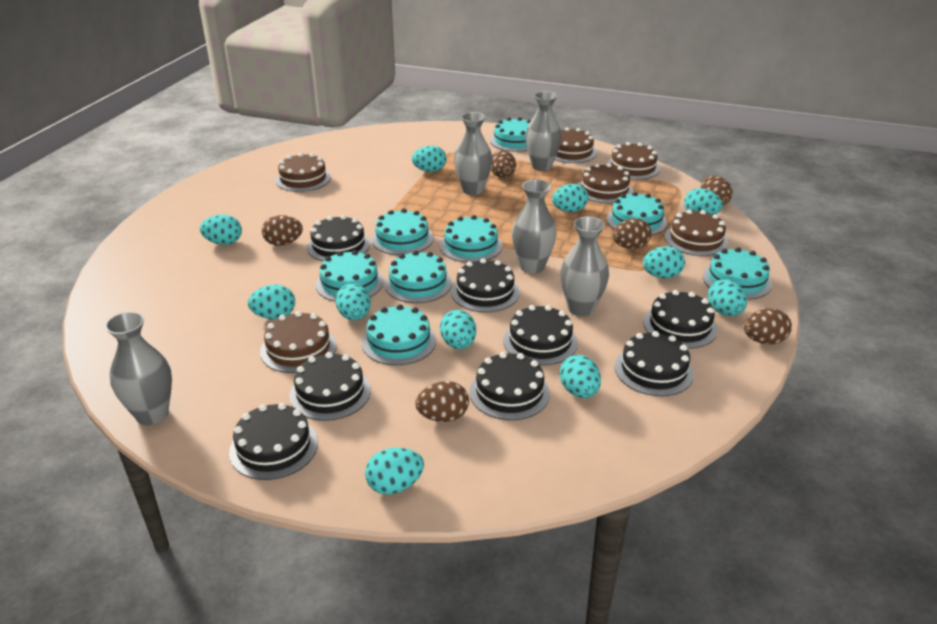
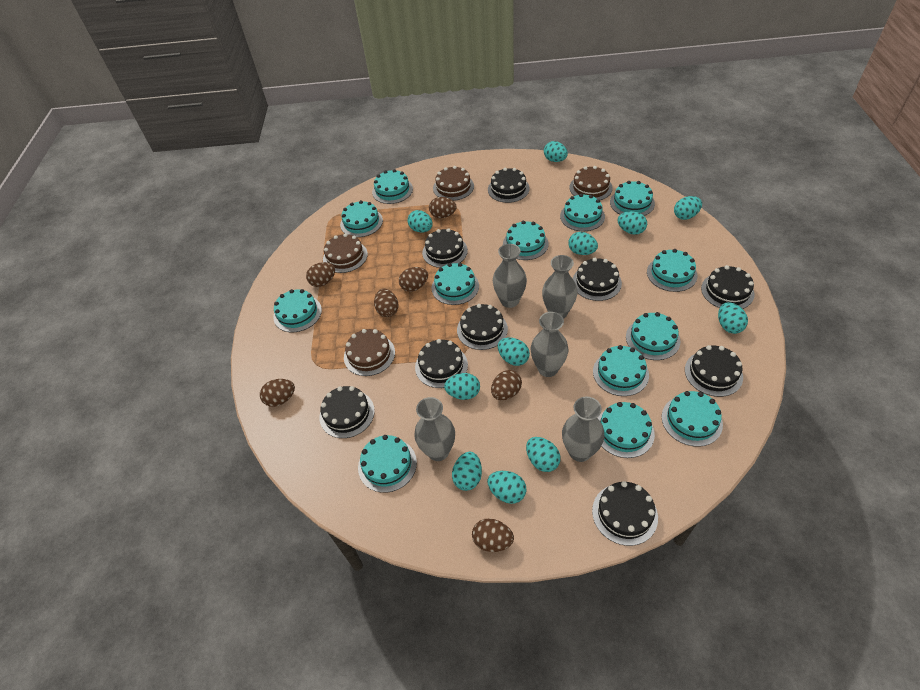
black cake: [229,403,318,480] [289,352,371,421] [307,215,370,261] [451,258,520,312] [469,352,550,420] [503,305,578,365] [615,331,694,396] [643,290,718,349] = 8 -> [319,386,375,438] [415,339,468,388] [422,228,468,268] [457,304,508,350] [488,168,530,203] [573,258,622,301] [592,481,658,546] [685,345,743,397] [701,265,754,309] = 9
brown cake: [260,311,337,373] [275,153,331,192] [555,127,597,163] [579,163,633,203] [606,142,660,180] [665,210,728,256] = 6 -> [323,233,368,273] [344,329,395,376] [433,166,474,201] [569,166,613,200] = 4
brown egg: [262,215,303,246] [415,381,469,422] [491,150,516,178] [613,218,652,249] [701,176,732,206] [744,309,792,345] = 6 -> [260,379,295,407] [306,262,335,287] [374,289,398,317] [399,267,428,292] [429,197,457,218] [472,518,514,552] [491,370,522,400] = 7
turquoise cake: [316,250,383,302] [362,304,436,365] [371,208,434,255] [384,250,452,303] [440,215,503,263] [490,117,531,152] [607,192,667,235] [703,247,772,300] = 8 -> [273,289,322,332] [340,200,383,237] [358,435,417,493] [372,169,413,204] [432,263,479,305] [503,221,549,260] [560,194,605,231] [593,345,649,396] [598,402,655,458] [610,181,655,216] [626,312,680,360] [647,249,697,292] [662,391,723,447] = 13

